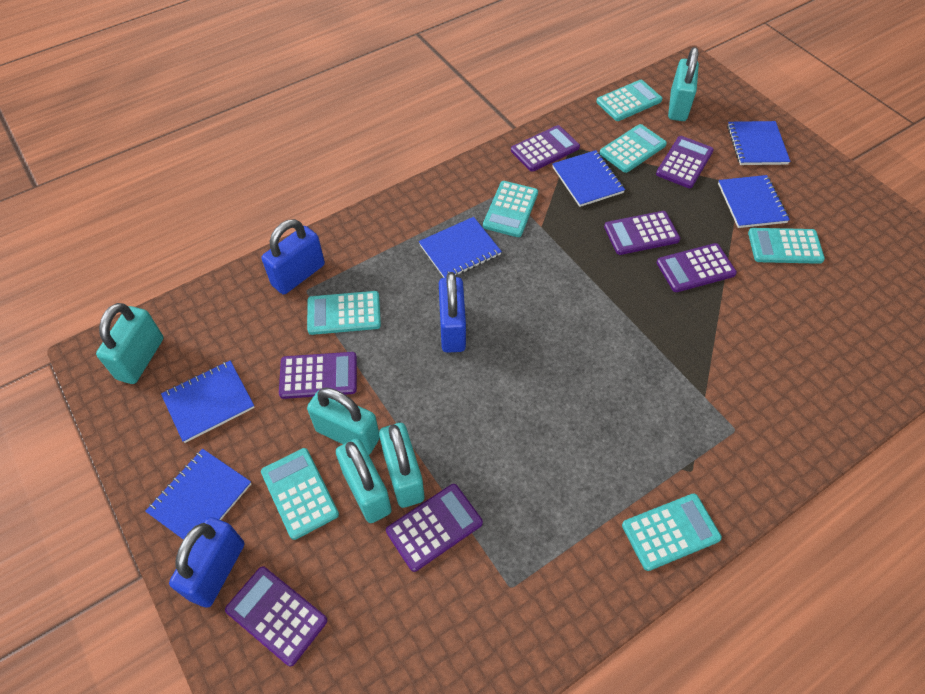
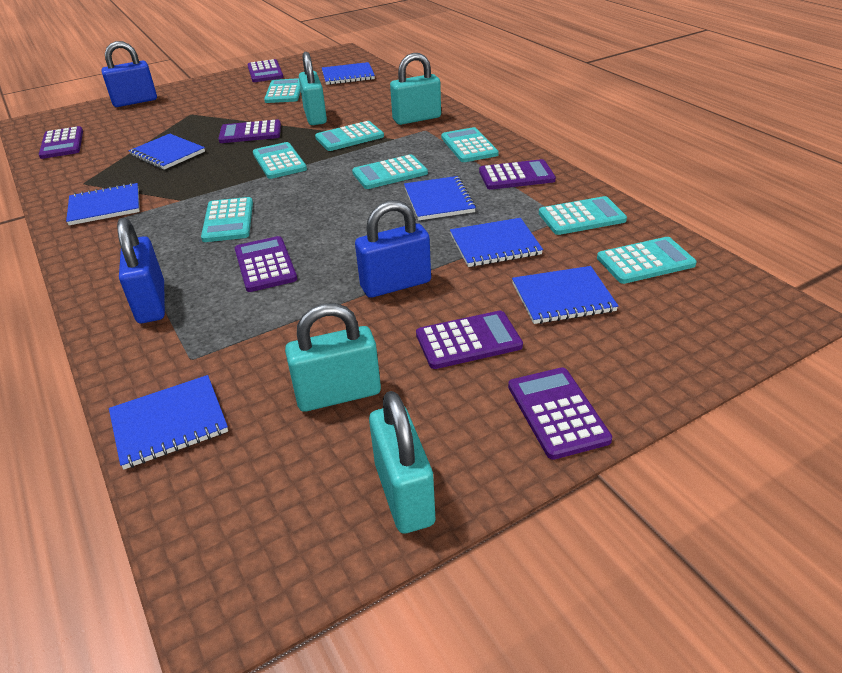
blue notebook: [145,449,251,539] [161,360,255,443] [419,217,502,278] [552,150,625,207] [718,175,790,228] [727,121,790,165] = 6 -> [66,183,140,225] [109,375,228,469] [129,134,205,170] [322,62,375,85] [404,176,476,220] [450,218,543,267] [512,266,618,324] = 7
turquoise calculator: [261,448,339,540] [307,291,381,335] [483,181,538,237] [596,80,663,121] [600,124,667,173] [622,493,722,571] [748,228,825,264] = 7 -> [201,197,253,242] [253,142,307,179] [264,78,301,103] [315,121,384,151] [352,154,428,189] [441,127,499,162] [539,196,627,235] [597,237,697,284] = 8
turquoise padlock: [96,303,163,384] [307,388,380,455] [336,439,392,523] [379,423,424,508] [668,47,699,121] = 5 -> [285,303,381,412] [299,52,327,125] [369,391,435,533] [390,53,441,125] = 4

